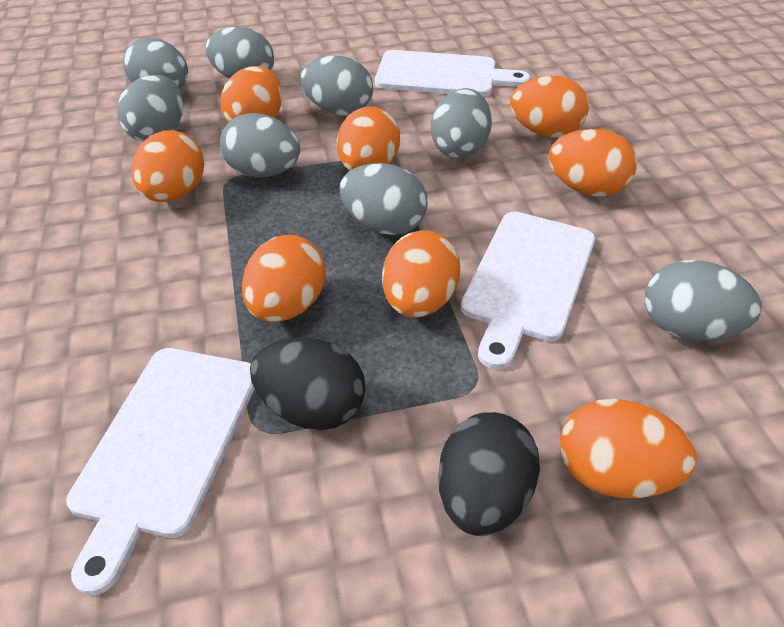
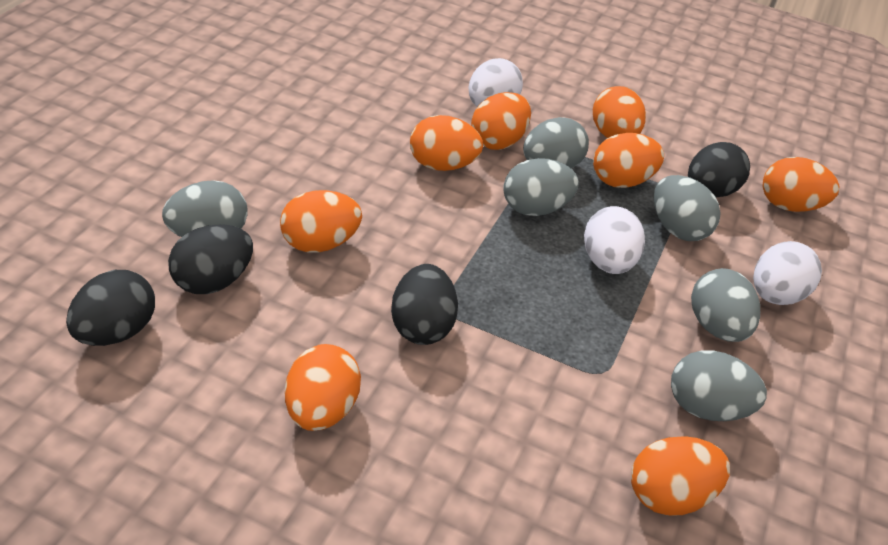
black egg: [250,337,366,430] [438,412,540,536] = 2 -> [66,270,155,346] [168,224,253,294] [391,264,458,345] [688,142,750,197] = 4
grey egg: [117,75,183,142] [123,37,188,89] [205,27,274,78] [220,113,300,178] [300,56,373,115] [339,163,428,235] [431,88,492,158] [645,260,762,341] = 8 -> [162,180,248,237] [503,158,579,216] [523,117,589,169] [654,175,721,241] [671,350,767,421] [691,268,760,342] = 6
white cutting board: [66,348,255,595] [375,50,530,96] [461,212,595,370] = 3 -> none = 0
white egg: none = 0 -> [469,58,523,107] [584,206,645,274] [753,241,822,305] = 3

